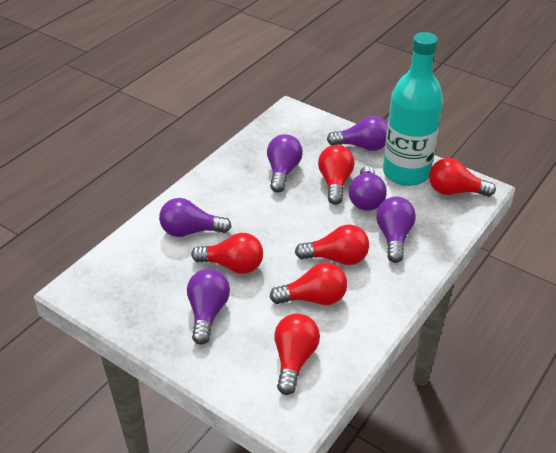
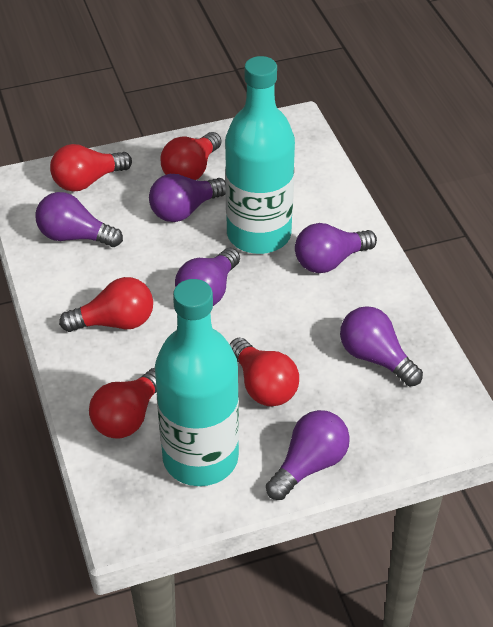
red light bulb: [191,233,263,274] [270,262,347,305] [274,313,320,395] [295,224,369,265] [318,145,355,205] [429,158,496,197] = 6 -> [50,144,132,192] [59,277,153,332] [89,368,157,438] [161,132,222,180] [230,338,299,406] = 5
turquoise bottle: [383,32,443,186] = 1 -> [155,279,239,486] [225,56,295,254] = 2

